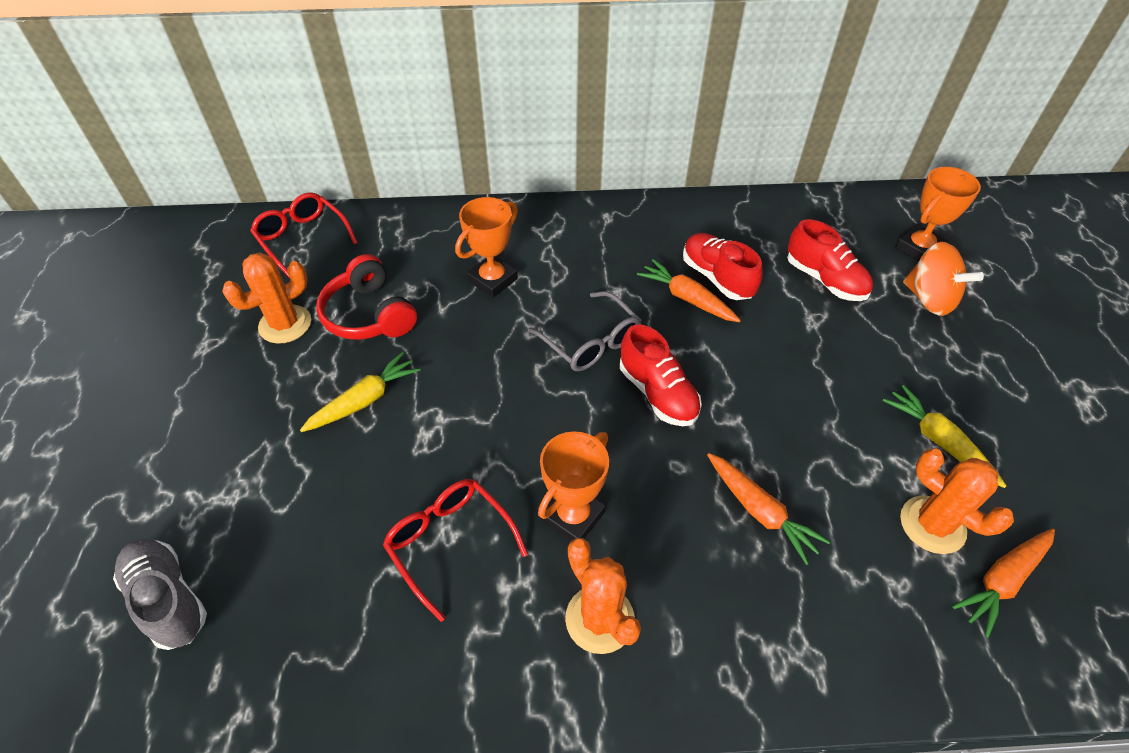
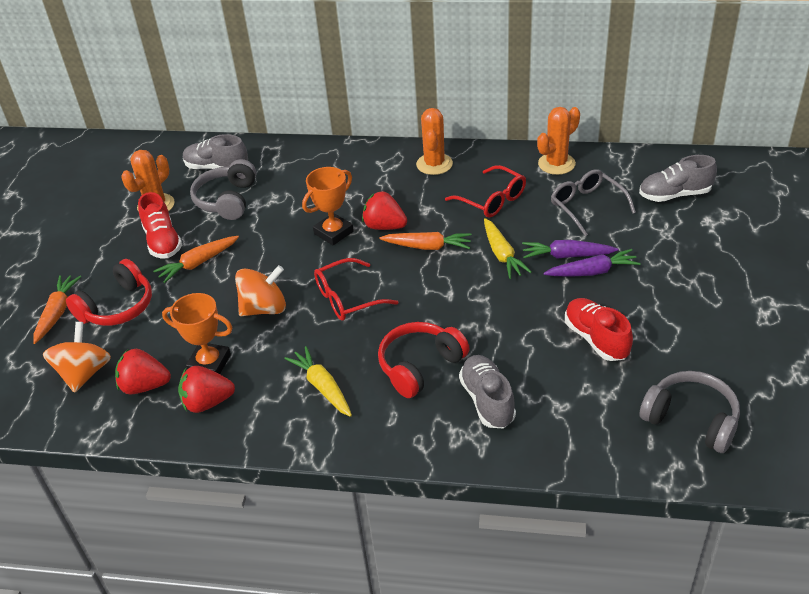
grey headphones: none = 0 -> [190,159,256,220] [639,371,740,453] = 2
grey shoe: [113,539,207,650] = 1 -> [183,134,248,170] [459,355,516,428] [639,155,717,202] = 3
orange spinning top: [903,242,984,316] = 1 -> [43,322,111,393] [235,265,286,316] = 2
orange trophy: [455,197,518,298] [538,431,609,541] [895,167,981,261] = 3 -> [162,293,232,374] [302,167,354,245] = 2
purple carrot: none = 0 -> [522,240,618,259] [544,249,641,277] = 2
red headphones: [316,254,417,340] = 1 -> [66,259,152,326] [378,322,470,398] = 2
red shoe: [620,324,702,426] [683,233,763,300] [787,219,873,301] = 3 -> [138,192,182,259] [565,298,633,361] = 2
red strawberry: none = 0 -> [115,349,171,394] [178,366,235,413] [362,191,407,230] = 3

